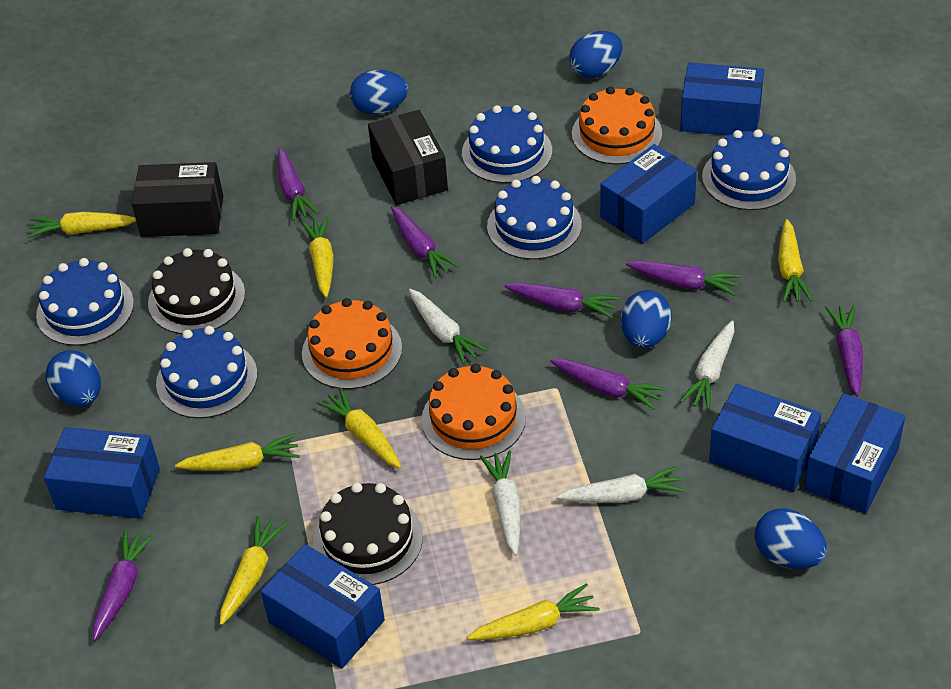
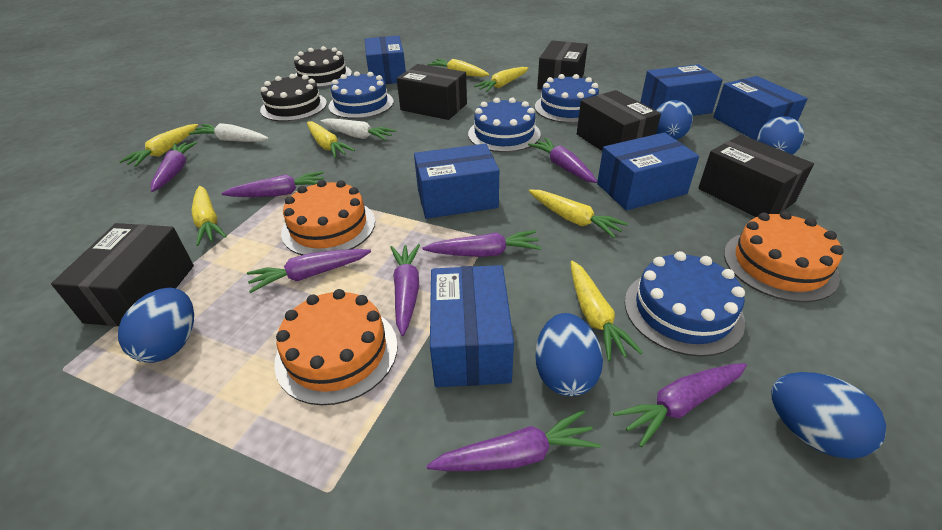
black box: [132,162,223,237] [368,110,448,205] = 2 -> [51,223,194,327] [397,64,467,120] [537,40,588,90] [577,90,661,151] [698,135,814,217] = 5
blue cake: [36,258,134,346] [156,326,257,419] [462,105,552,183] [487,176,582,260] [702,129,796,210] = 5 -> [328,71,394,119] [468,97,541,152] [535,74,599,123] [625,251,745,357] = 4
purple carrot: [93,529,155,641] [278,148,319,221] [391,206,459,278] [504,283,619,318] [550,359,666,410] [626,261,741,296] [825,305,863,397] = 7 -> [151,142,197,192] [221,171,324,197] [247,249,371,293] [390,244,420,336] [422,230,541,257] [426,410,601,471] [528,138,597,183] [613,363,747,447] = 8
white carrot: [409,289,487,364] [480,451,521,556] [556,466,685,503] [680,321,734,410] = 4 -> [189,123,269,142] [320,118,396,141] = 2

